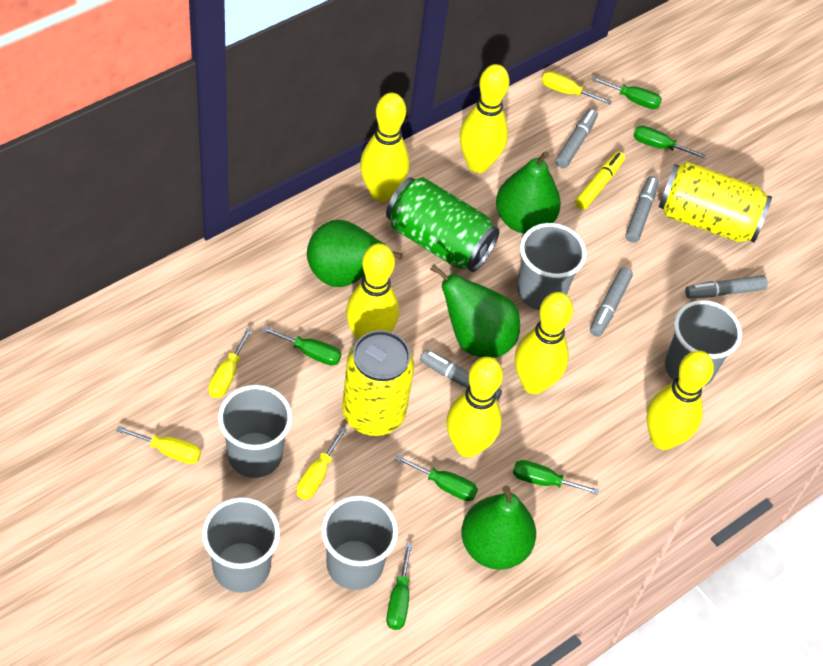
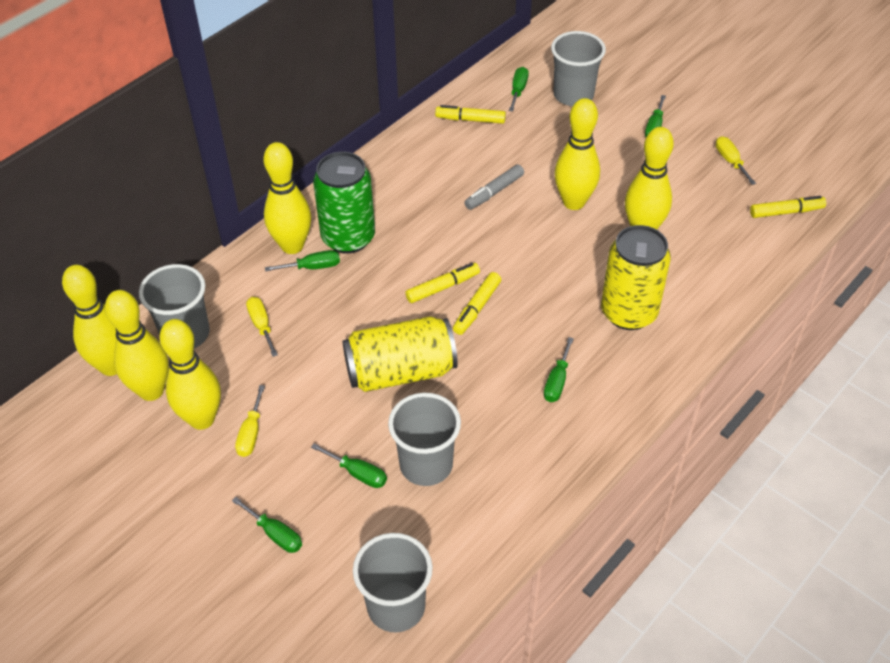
green pear: [307,220,403,287] [430,264,520,358] [461,486,536,570] [496,151,561,234] = 4 -> none = 0
grey cup: [202,497,280,593] [218,385,293,478] [321,495,398,590] [517,223,587,310] [665,300,742,387] = 5 -> [139,264,210,348] [353,533,433,633] [388,393,461,486] [551,31,606,106] = 4
grey marker: [420,350,502,401] [555,109,598,168] [590,267,633,337] [625,176,659,243] [685,275,768,299] = 5 -> [464,164,524,210] = 1
yellow marker: [575,151,625,210] = 1 -> [405,263,480,303] [435,105,506,124] [453,272,501,335] [750,196,826,218] = 4
yellow screwdriver: [116,426,201,464] [208,328,252,398] [297,427,347,500] [542,71,612,105] = 4 -> [235,385,265,457] [246,297,278,357] [716,136,756,185] = 3

